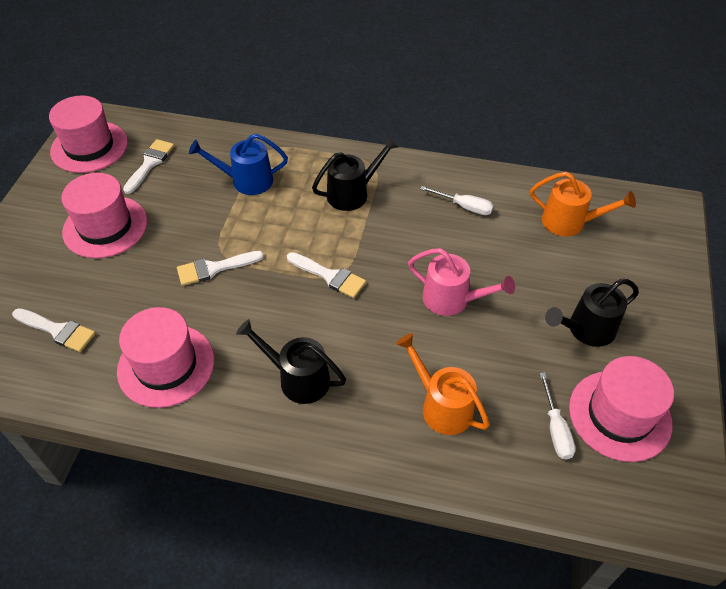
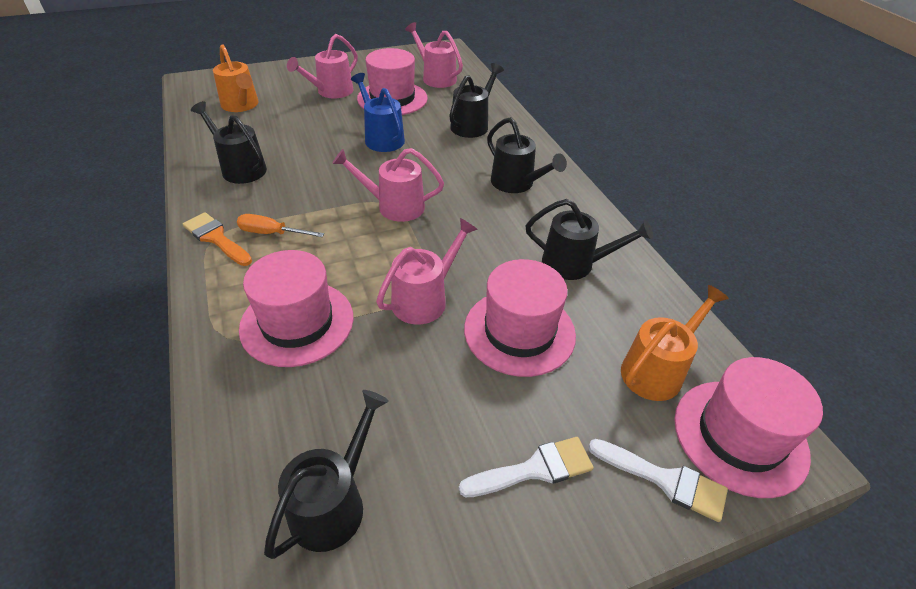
black watering can: [236,319,346,404] [312,136,399,211] [545,279,639,347] = 3 -> [191,101,267,184] [264,390,389,559] [449,63,504,138] [487,117,567,193] [526,199,653,280] = 5
orange brush: none = 0 -> [183,212,252,266] = 1
orange screwdriver: none = 0 -> [237,214,324,237] = 1
pink watering can: [408,248,515,316] = 1 -> [287,34,358,98] [332,148,444,222] [376,218,478,324] [405,22,463,88] = 4
white brush: [12,308,96,352] [123,139,174,194] [177,251,264,286] [287,252,366,298] = 4 -> [459,437,594,497] [588,439,728,522] = 2
white screwdriver: [420,186,494,215] [539,372,576,460] = 2 -> none = 0

